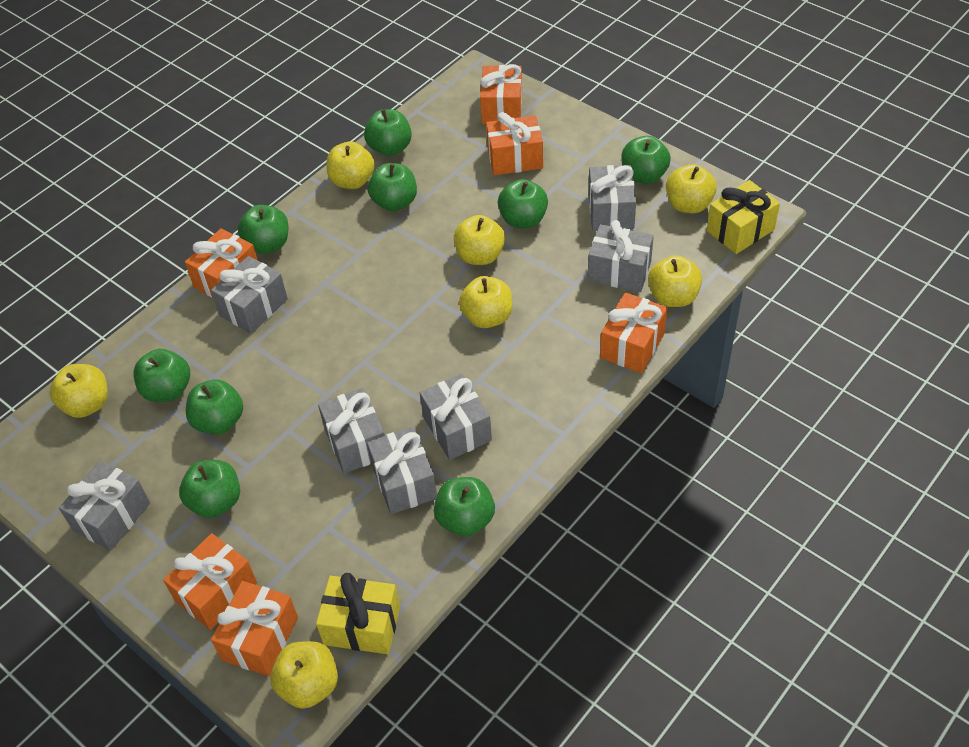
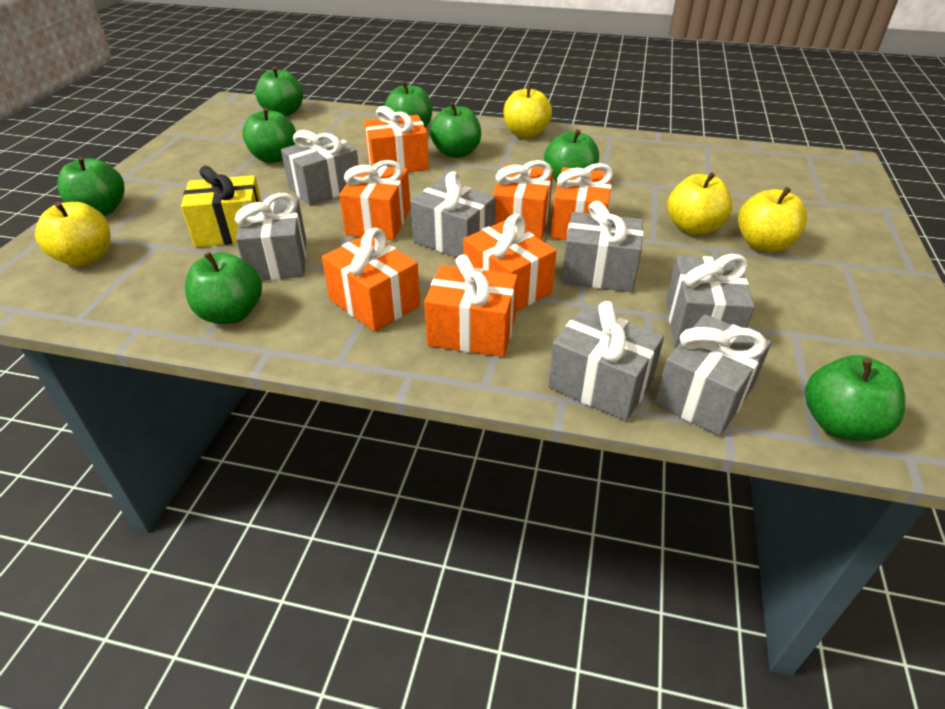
green apple: [133,349,190,402] [179,460,240,518] [186,380,243,435] [238,205,288,254] [364,109,412,156] [368,163,417,211] [434,477,495,537] [498,179,548,228] [621,136,671,184] = 9 -> [58,156,125,216] [185,252,262,324] [242,108,296,163] [255,67,303,116] [384,81,432,128] [430,102,481,158] [544,129,599,182] [805,355,905,441] = 8
orange gift: [163,533,257,630] [185,228,258,298] [211,581,298,676] [480,64,522,124] [486,112,543,175] [600,292,667,373] = 6 -> [322,228,420,332] [339,160,411,240] [364,106,429,172] [424,254,518,357] [463,214,556,311] [492,160,553,240] [551,163,613,240] = 7
yellow apple: [50,364,108,418] [270,641,338,709] [326,142,375,189] [453,215,505,265] [459,276,512,328] [648,255,702,307] [666,164,717,213] = 7 -> [35,202,111,266] [503,84,552,138] [667,172,732,235] [738,187,807,252] = 4
yellow gift: [316,573,400,654] [707,180,780,254] = 2 -> [181,166,261,247] = 1

